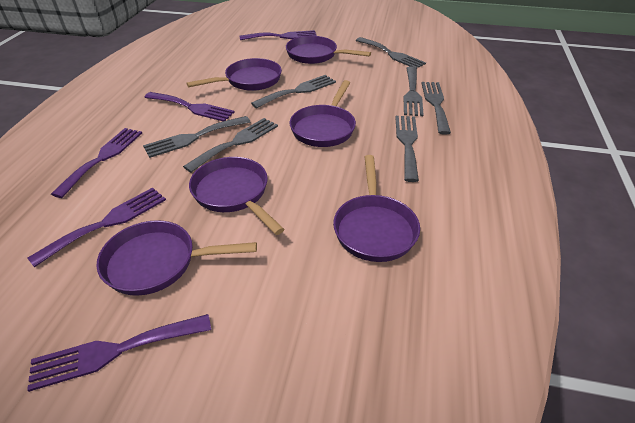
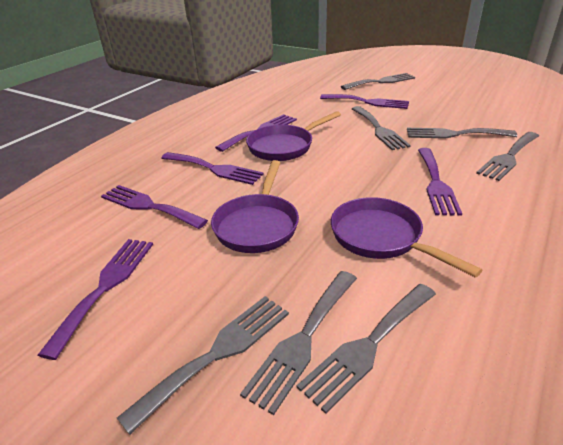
purple fork: [27,188,166,267] [27,314,211,392] [51,128,142,198] [144,92,234,121] [240,30,317,40] = 5 -> [38,239,153,360] [101,185,208,229] [162,152,264,185] [215,114,297,152] [320,94,409,109] [418,148,462,216] = 6
purple pan: [96,220,257,296] [186,58,282,91] [189,157,284,235] [286,36,371,64] [290,80,356,147] [333,155,420,262] = 6 -> [211,160,299,253] [246,111,341,161] [331,197,482,278] = 3

